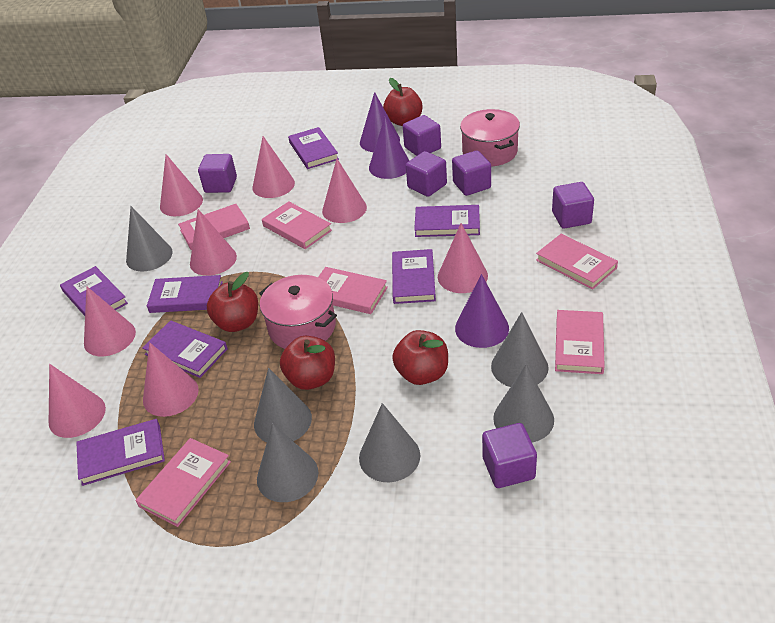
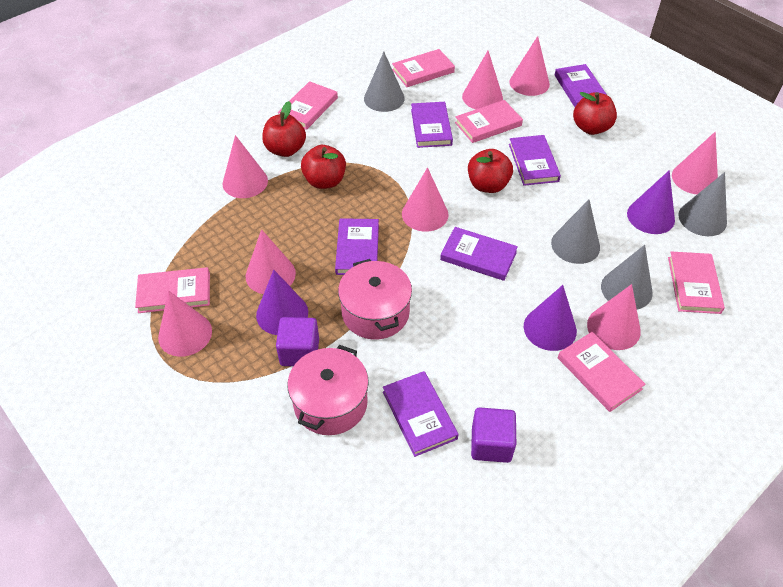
grey cone: [126,206,172,271] [254,368,312,442] [257,423,318,502] [359,403,420,482] [491,312,549,387] [493,364,554,443] = 6 -> [364,52,405,112] [551,200,600,264] [601,245,653,310] [678,172,727,236] = 4
purple book: [60,266,128,316] [76,419,165,486] [142,320,228,378] [147,275,223,313] [288,127,339,169] [392,249,436,304] [414,205,480,237] = 7 -> [335,218,379,275] [383,371,459,457] [411,102,453,148] [440,227,518,281] [509,135,561,186] [555,64,607,107] = 6
purple cube: [198,154,237,193] [403,115,441,156] [406,151,447,197] [452,150,491,196] [482,423,537,488] [552,182,594,229] = 6 -> [276,317,319,366] [471,407,516,463] = 2

